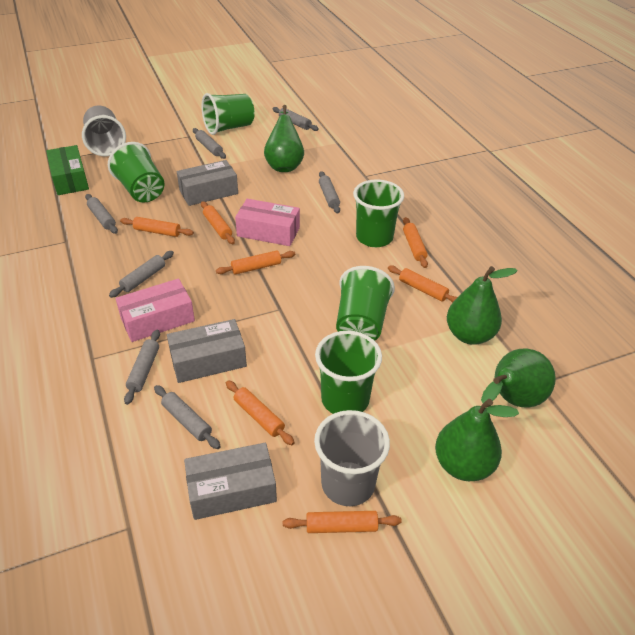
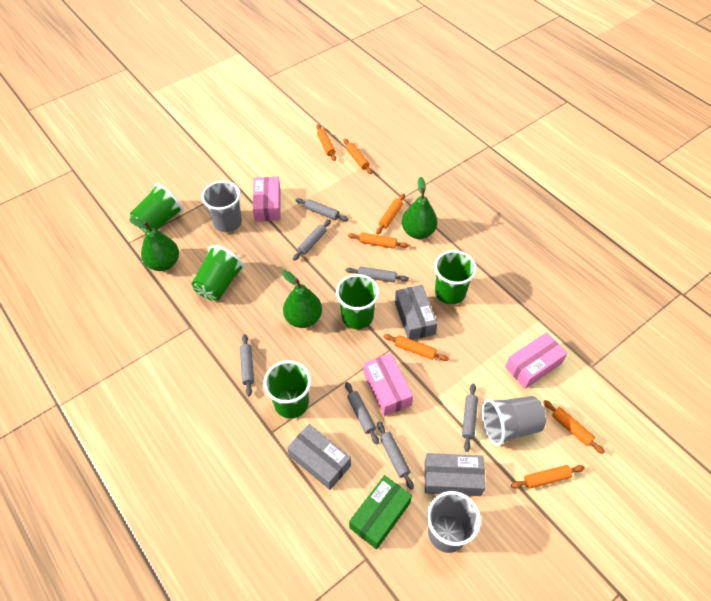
green pear: [264,105,304,172] [435,399,519,481] [447,266,518,345] [481,349,556,407] = 4 -> [129,218,179,271] [282,270,322,328] [402,177,437,239] = 3
grey cup: [82,105,126,157] [314,410,390,506] = 2 -> [201,181,242,232] [427,491,481,553] [481,396,546,446] = 3
pink box: [116,279,195,342] [235,199,300,246] = 2 -> [253,177,281,221] [364,353,413,416] [505,332,568,389] = 3

